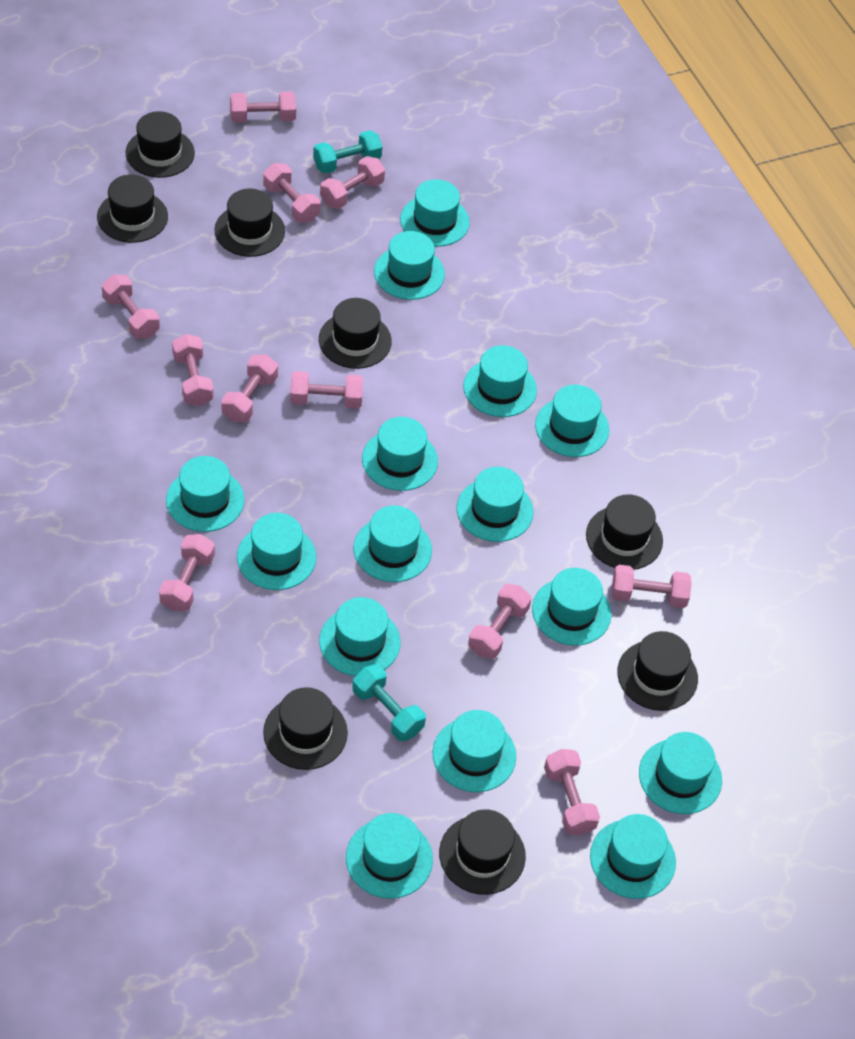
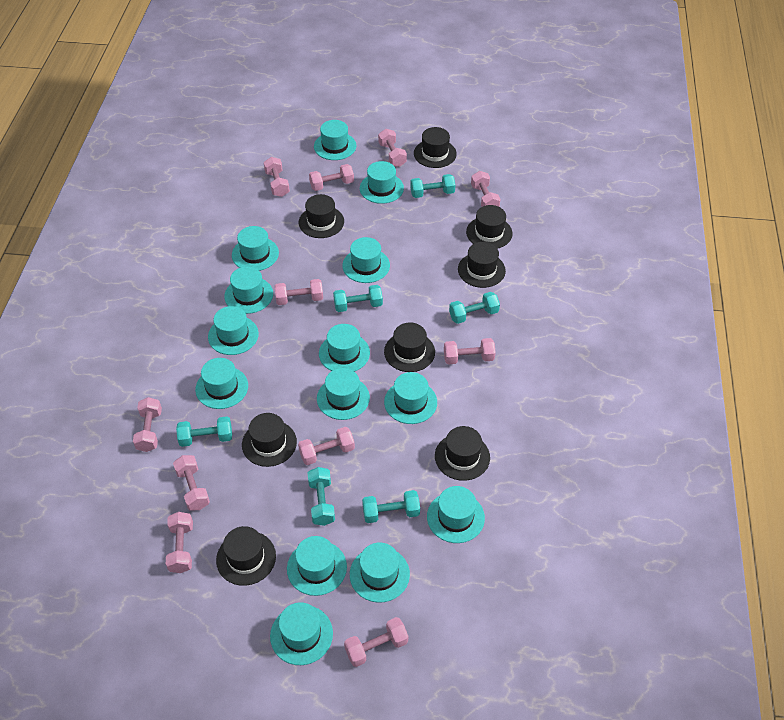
turquoise dumbbell: [313,130,382,174] [352,664,426,741] = 2 -> [176,417,232,447] [308,467,335,526] [333,285,383,312] [362,490,420,523] [410,174,455,198] [449,292,500,324] = 6
turquoise hat: [166,456,245,532] [237,513,316,590] [319,597,401,676] [346,813,433,899] [354,505,432,582] [362,417,438,491] [374,231,445,300] [400,179,470,247] [433,710,516,792] [457,467,533,542] [463,345,537,417] [532,568,611,646] [535,385,610,457] [590,814,676,899] [639,732,722,814] = 15 -> [195,358,248,409] [208,306,259,355] [224,266,273,314] [232,226,279,271] [270,602,333,665] [287,536,347,596] [314,120,356,160] [317,368,370,420] [319,324,370,372] [342,237,390,283] [350,542,410,603] [360,161,404,204] [384,372,437,424] [427,486,485,543] = 14

